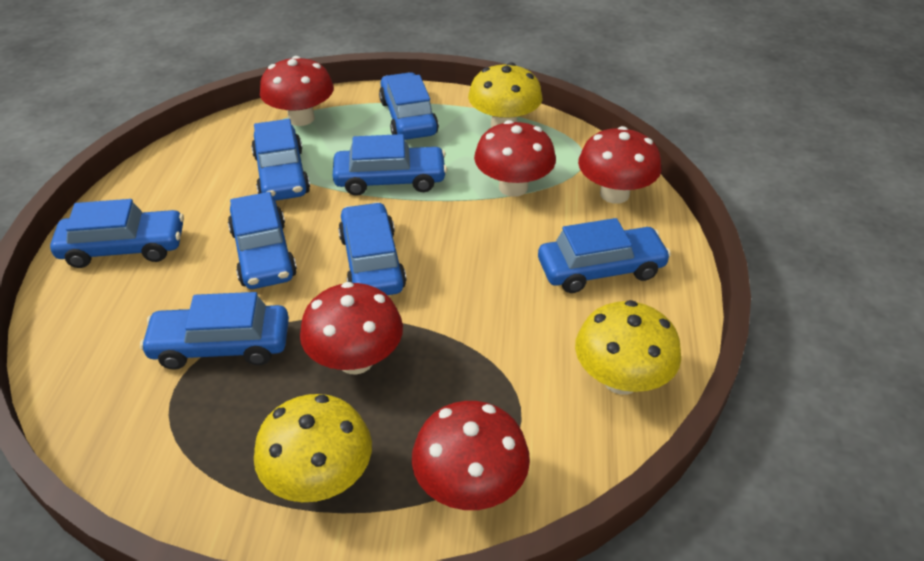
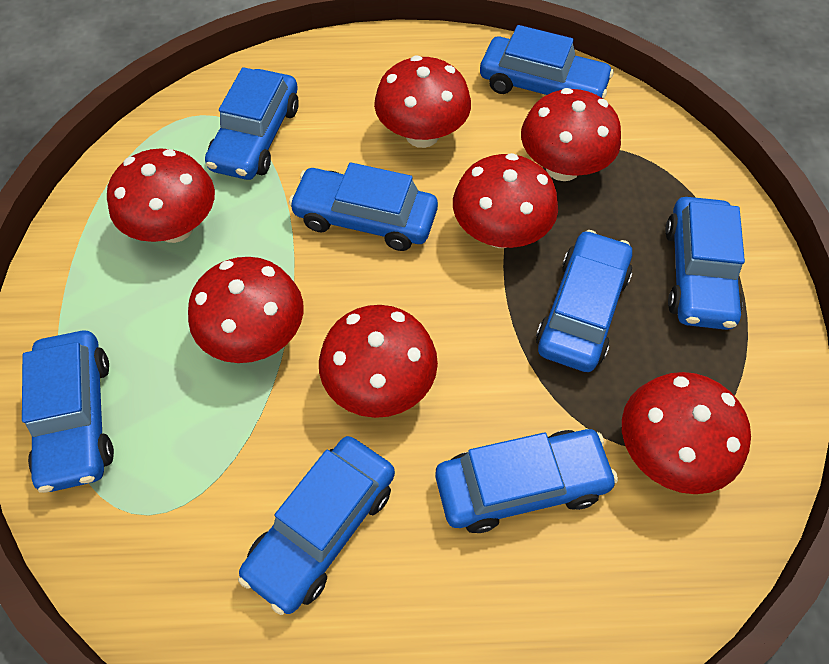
red mushroom: [260,56,334,126] [300,282,403,375] [412,401,530,510] [474,120,556,197] [578,126,661,204] = 5 -> [107,148,215,243] [188,257,303,363] [319,305,438,418] [374,55,471,148] [453,153,558,248] [521,88,621,181] [622,372,751,494] = 7
yellow mushroom: [254,394,372,502] [468,63,542,127] [575,300,681,395] = 3 -> none = 0

